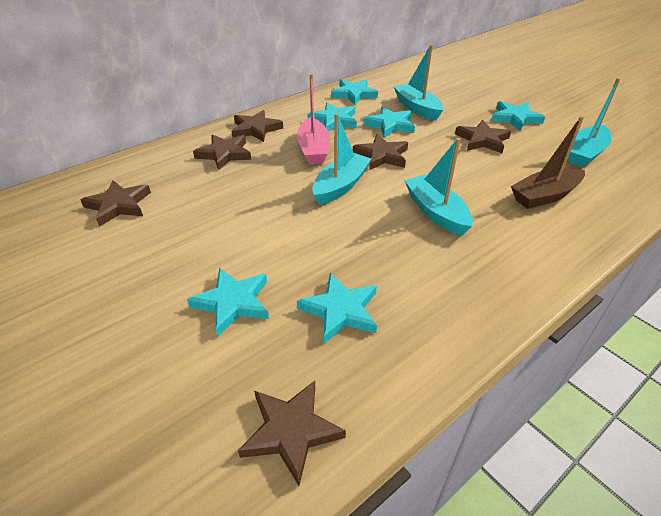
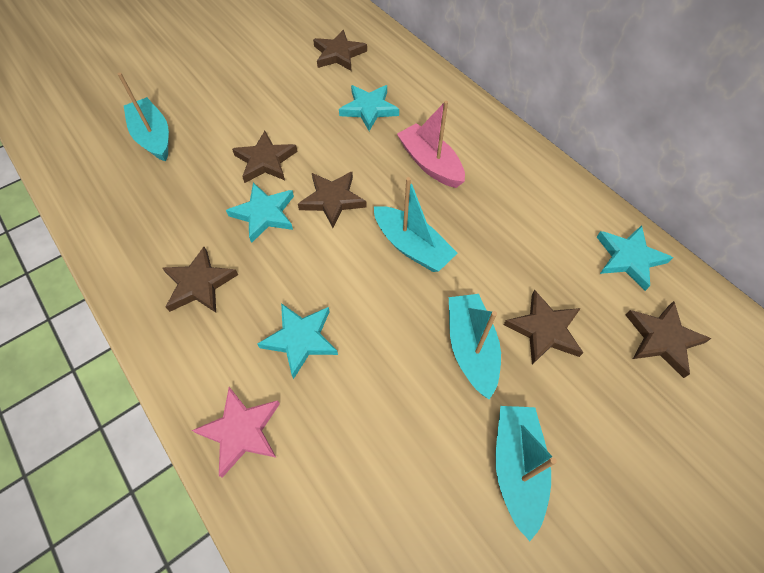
brown boat: [511,116,585,209] = 1 -> none = 0
pink star: none = 0 -> [192,387,280,478] = 1
turquoise star: [187,268,269,337] [297,273,377,344] [307,103,357,131] [331,79,378,105] [364,106,415,138] [491,101,545,131] = 6 -> [226,183,294,243] [257,303,338,379] [339,85,399,131] [597,225,673,291] = 4

